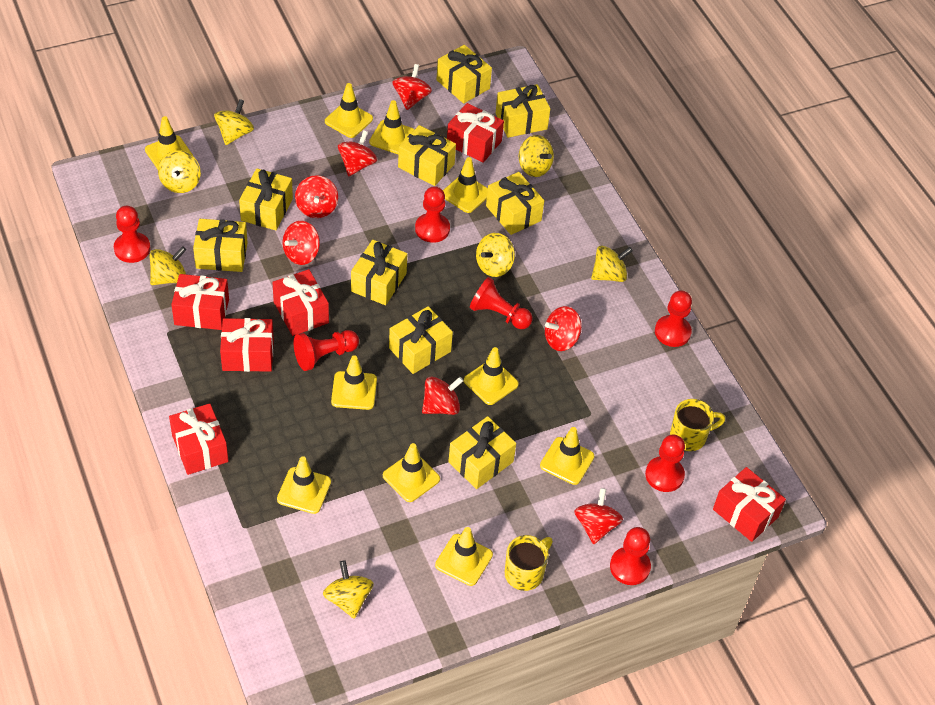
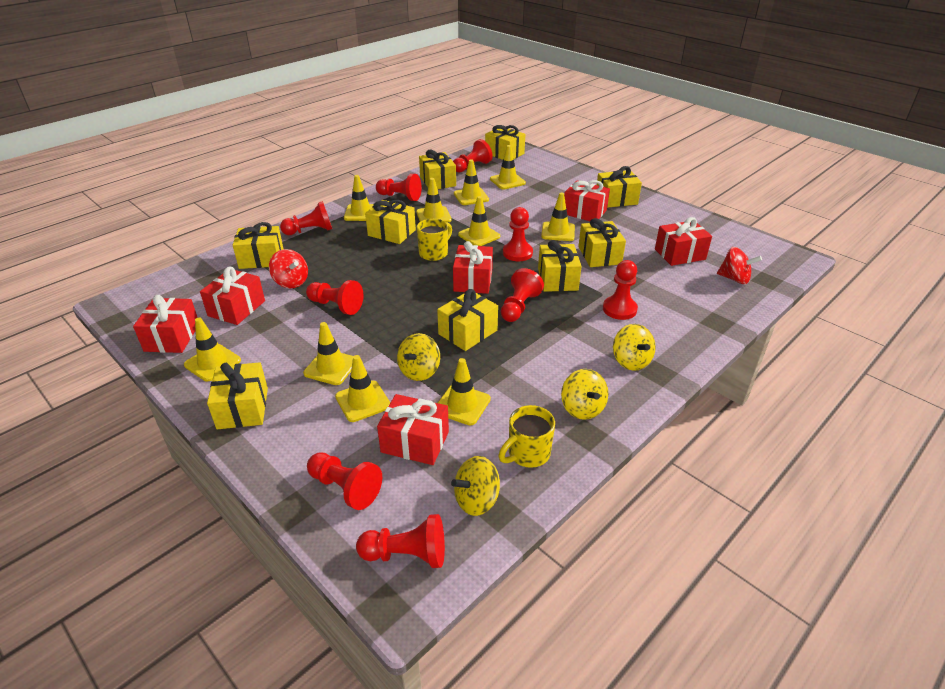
red pawn: [114,206,151,263] [294,330,359,371] [415,186,450,243] [470,277,532,329] [610,527,651,585] [645,435,685,492] [655,291,692,347] = 7 -> [280,201,332,235] [306,280,363,315] [307,452,382,510] [356,514,445,568] [376,174,422,201] [453,139,493,173] [501,268,544,322] [503,207,533,261] [603,260,638,320] = 9
red spinning top: [283,221,320,265] [295,175,338,218] [338,130,377,176] [392,64,432,110] [422,377,463,415] [545,306,582,351] [574,488,623,544] = 7 -> [269,249,308,288] [717,247,762,284] = 2
yellow spinning top: [150,246,186,285] [158,150,201,193] [214,99,254,145] [323,560,374,619] [476,233,515,277] [519,135,554,177] [591,246,633,282] = 7 -> [397,333,440,381] [451,456,500,516] [561,369,608,420] [613,324,656,371] = 4

